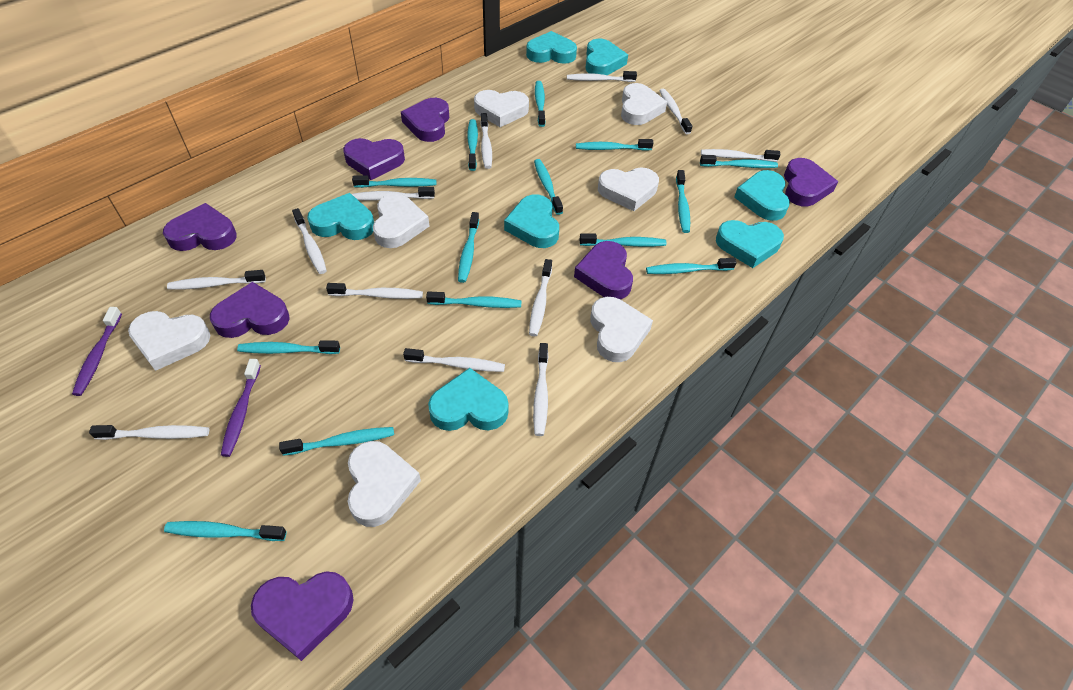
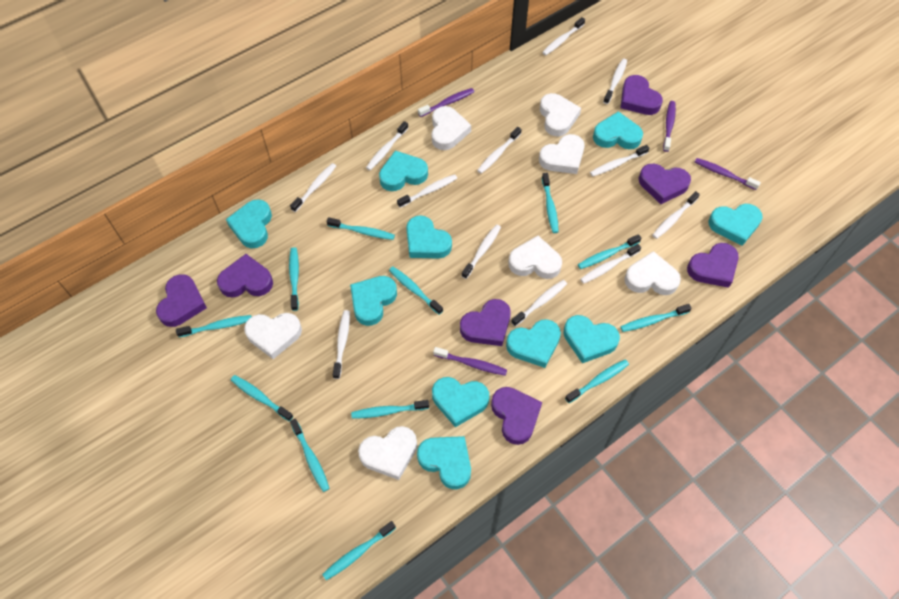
purple toothbrush: [72,307,122,396] [221,359,261,457] = 2 -> [418,88,474,117] [433,347,507,376] [663,101,676,152] [695,158,761,190] = 4
turquoise heart: [307,193,374,240] [428,368,509,431] [504,194,559,248] [526,31,577,64] [586,39,628,75] [716,220,784,268] [734,170,790,221] = 7 -> [226,199,272,248] [350,276,397,326] [379,151,428,191] [406,215,452,259] [417,436,471,489] [432,377,489,427] [506,319,561,368] [563,315,620,363] [593,111,643,149] [708,204,763,246] = 10
turquoise toothbrush: [164,521,287,541] [237,340,340,354] [279,427,394,456] [352,175,436,188] [426,292,522,308] [458,212,479,283] [467,119,478,171] [534,159,563,215] [535,81,545,127] [576,139,654,151] [579,233,666,247] [646,258,736,274] [676,170,690,233] [700,155,778,168] = 14 -> [176,315,252,337] [231,375,293,421] [289,247,299,311] [290,419,330,492] [322,521,396,580] [327,217,395,240] [351,400,429,419] [389,266,443,315] [542,173,559,233] [565,359,629,403] [578,234,641,269] [620,304,692,332] = 12

